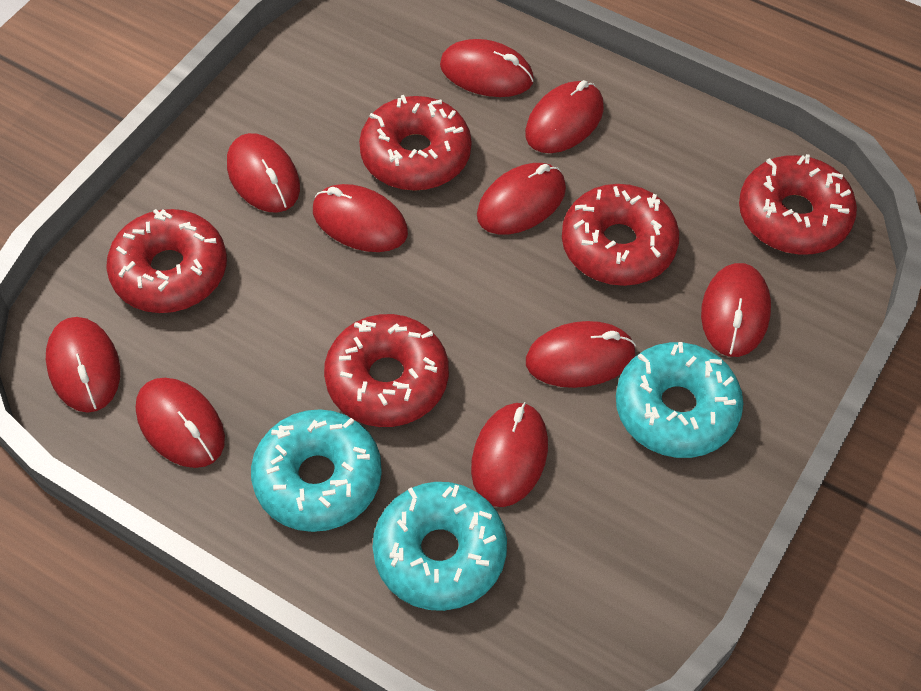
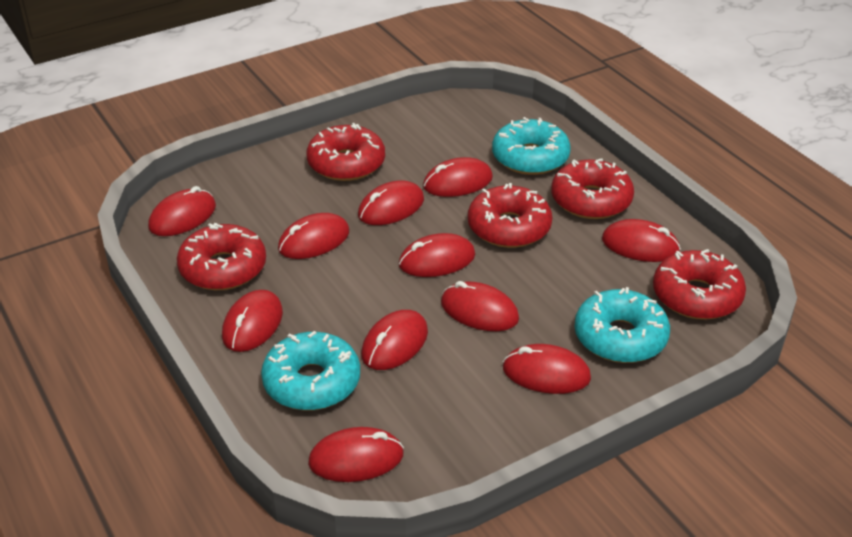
red mouse: [46,317,120,413] [136,378,225,468] [227,133,300,213] [313,184,408,252] [440,39,534,97] [471,402,548,507] [477,163,566,235] [525,80,604,153] [526,321,636,388] [701,263,771,357] = 10 -> [148,186,216,236] [222,290,283,352] [278,213,349,259] [308,427,404,482] [358,180,424,225] [361,310,428,370] [399,233,475,277] [423,157,493,197] [441,281,519,331] [503,344,591,394] [602,219,681,262] = 11

